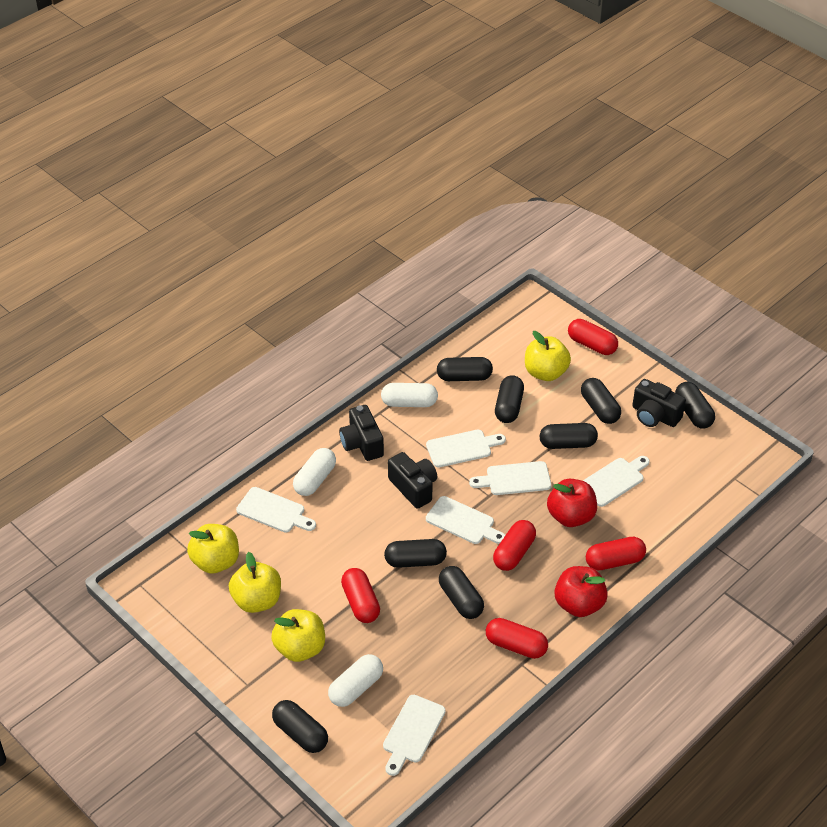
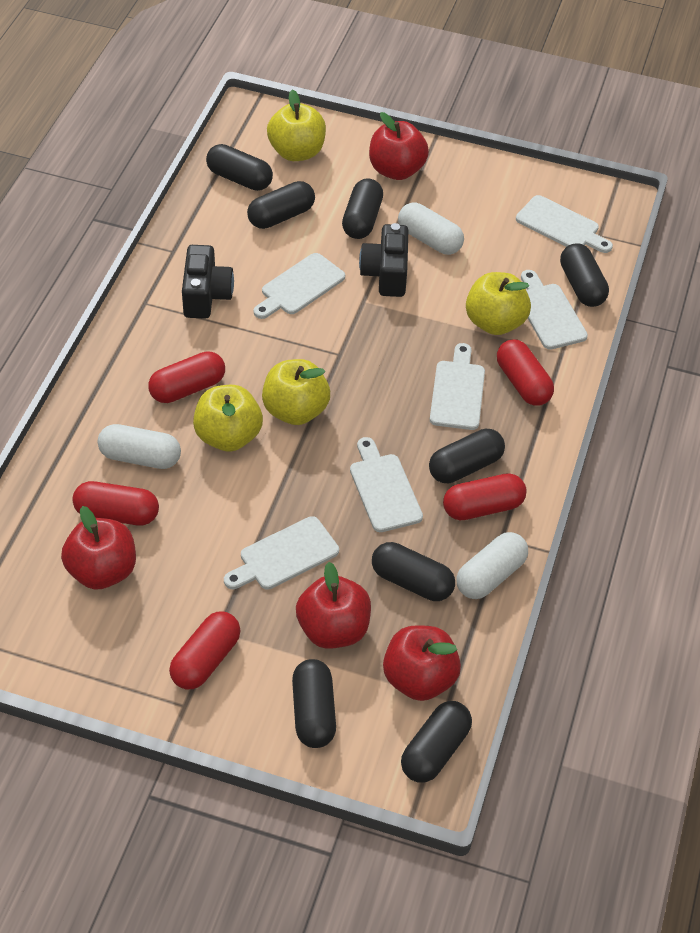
black camera: [339,405,384,461] [388,452,437,509] [632,379,686,427] = 3 -> [182,245,234,319] [359,223,408,297] = 2
red apple: [547,479,597,527] [554,566,608,617] = 2 -> [61,506,136,590] [296,562,371,649] [369,112,429,180] [383,625,461,701] = 4

